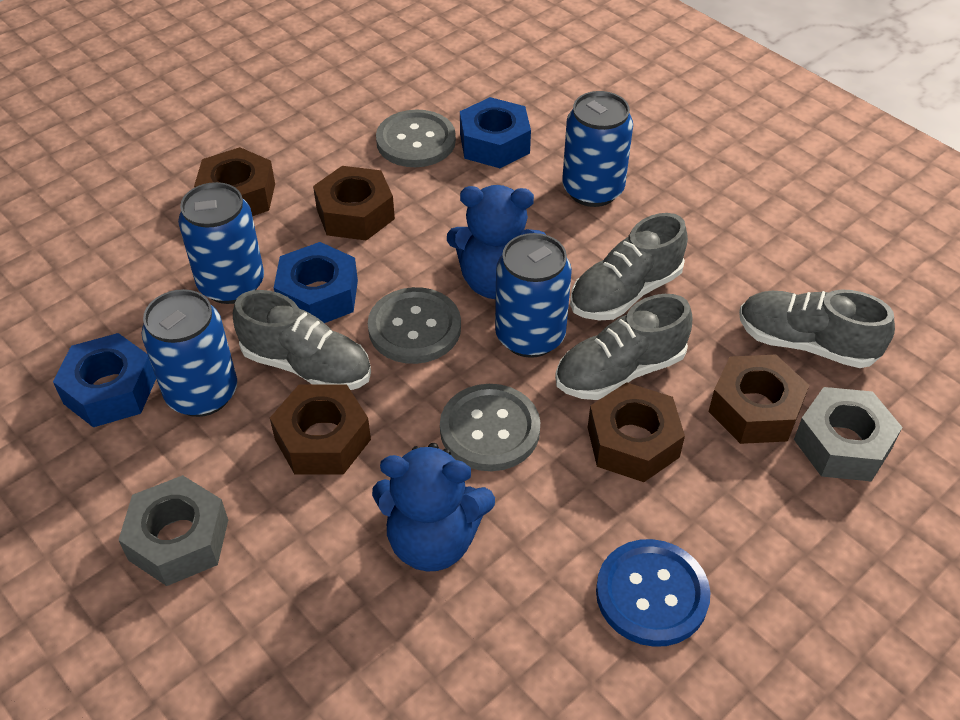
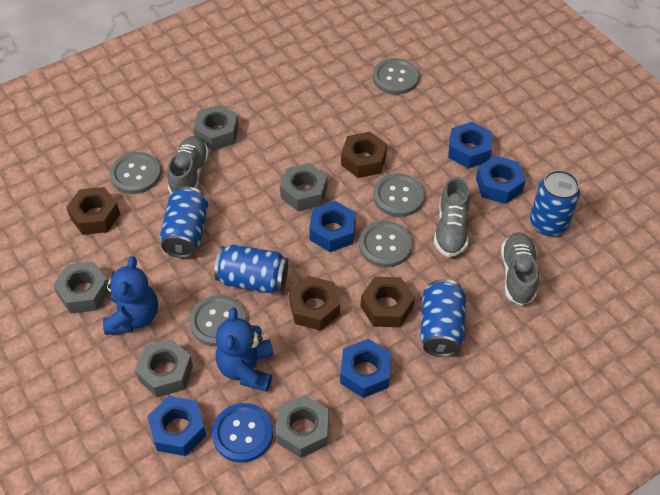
blue nut: [53,333,156,427] [274,242,358,323] [460,97,531,168] = 3 -> [147,396,206,456] [309,201,356,252] [340,339,391,398] [448,122,492,169] [476,155,526,204] = 5
brown nut: [194,147,275,216] [270,384,371,474] [313,166,395,241] [588,382,685,482] [708,354,809,444] = 5 -> [66,187,120,235] [289,276,340,331] [341,132,387,178] [360,277,415,327] = 4
grey button: [368,287,461,364] [376,110,456,167] [440,384,540,471] = 3 -> [110,152,161,194] [189,295,246,347] [359,221,412,268] [373,58,419,95] [373,173,425,217] = 5
grey nut: [118,475,228,586] [794,387,903,482] = 2 -> [53,262,110,313] [135,339,193,397] [193,104,239,150] [276,395,329,458] [280,163,327,211] = 5
grey shoe: [233,290,371,390] [555,294,692,400] [570,213,688,321] [739,289,895,368] = 4 -> [167,136,209,194] [434,177,470,257] [501,232,539,306] = 3

